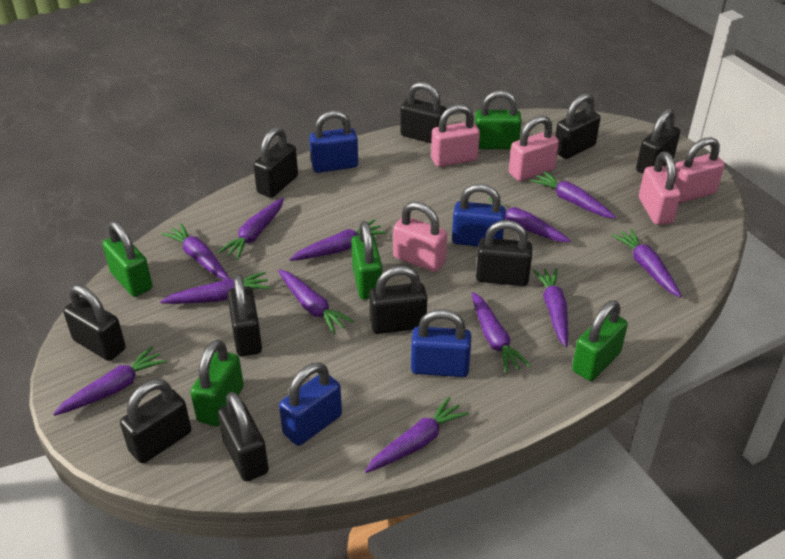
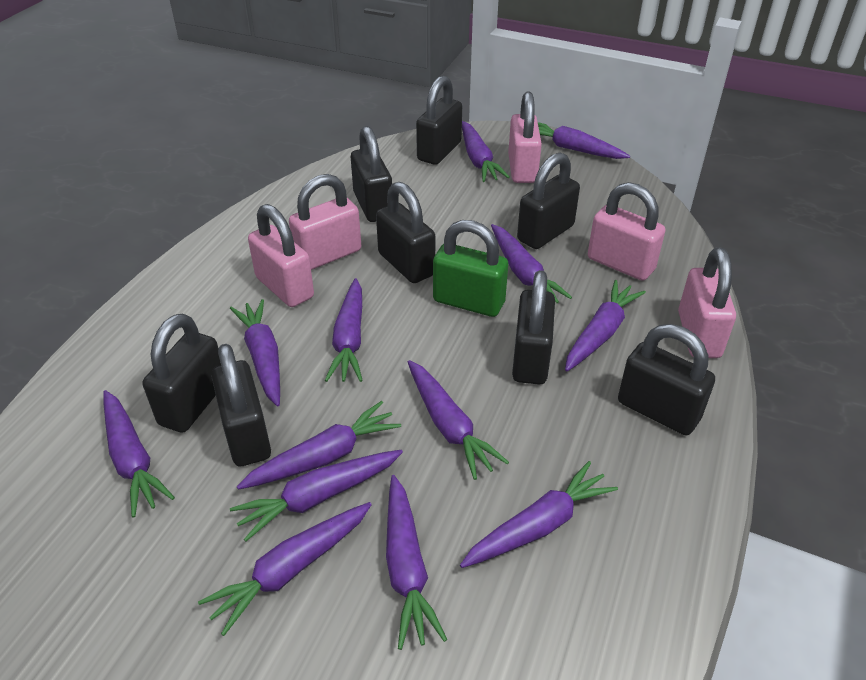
black padlock: [63,285,126,361] [120,379,191,463] [218,392,269,481] [227,274,262,356] [253,127,298,198] [369,266,427,334] [400,82,447,143] [476,220,533,286] [555,93,601,159] [636,109,680,174] = 10 -> [143,314,221,433] [211,344,271,466] [351,126,392,222] [376,182,435,283] [416,76,462,165] [512,270,555,385] [517,153,580,249] [618,324,715,435] = 8
blue padlock: [279,362,342,446] [309,110,358,173] [411,309,471,377] [452,184,506,247] = 4 -> none = 0
green padlock: [102,221,153,297] [190,339,244,427] [351,221,383,300] [475,90,522,149] [572,300,628,381] = 5 -> [433,220,508,317] = 1
purple carrot: [53,346,167,416] [160,272,270,304] [161,223,229,280] [218,198,284,260] [278,269,354,334] [289,219,386,261] [365,397,469,473] [472,292,531,373] [483,198,571,242] [530,171,616,218] [533,268,568,347] [611,228,682,298] = 12 -> [103,390,175,518] [198,502,372,636] [230,299,280,407] [230,450,403,542] [237,401,401,490] [325,278,363,382] [386,475,447,650] [408,360,509,480] [460,461,618,568] [462,121,509,182] [491,224,572,303] [538,122,630,159] [565,280,646,372] = 13

